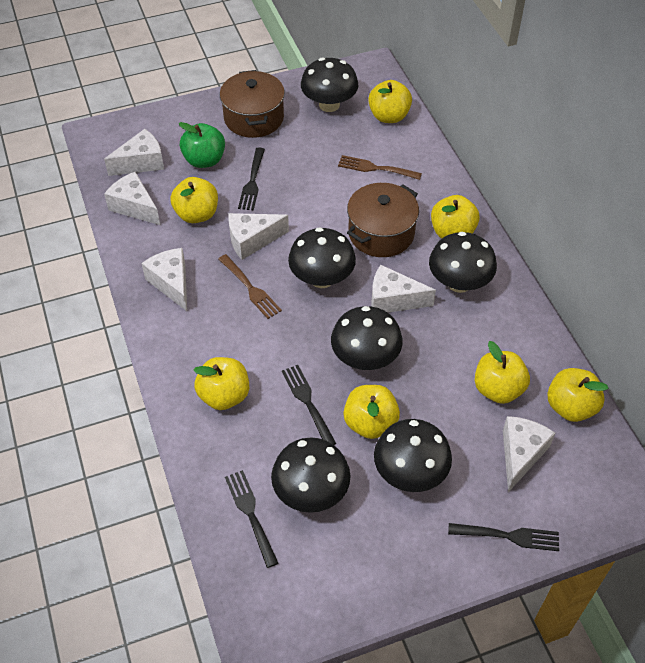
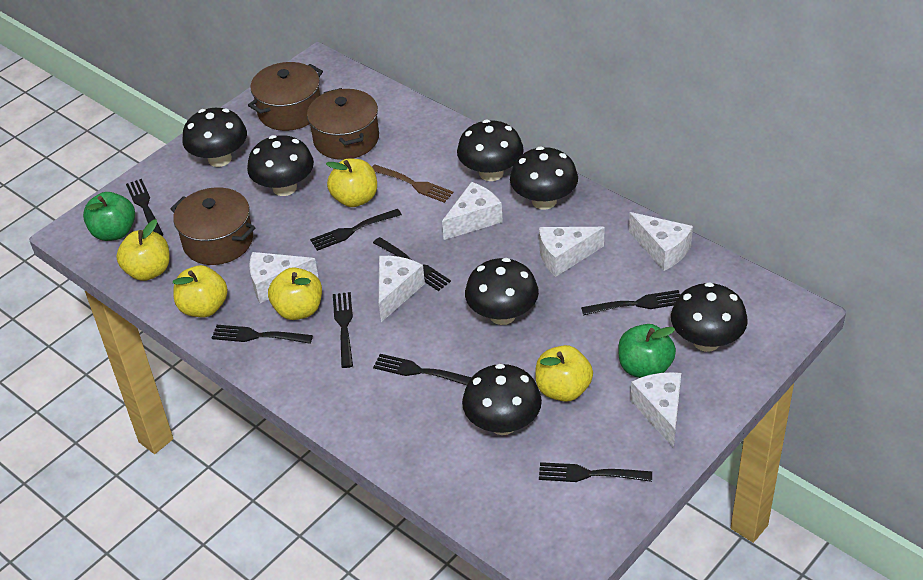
black fork: [225,470,278,568] [238,147,265,210] [282,365,336,445] [448,523,559,551] = 4 -> [126,179,163,236] [212,325,313,344] [310,209,402,251] [333,292,353,368] [373,237,451,291] [373,354,472,385] [539,462,652,482] [581,290,680,315] = 8
black mushroom: [271,438,350,513] [288,227,356,288] [301,58,358,112] [331,306,403,370] [374,419,452,492] [429,232,497,293] = 6 -> [182,108,247,167] [247,135,314,196] [457,119,524,181] [462,364,542,435] [465,258,539,325] [510,146,578,210] [671,282,748,352] = 7
brown fork: [218,254,282,319] [338,155,422,180] = 2 -> [372,164,453,203] = 1
brown pot: [220,70,285,138] [347,183,419,257] = 2 -> [170,187,256,265] [248,62,323,131] [307,88,379,160] = 3
green apple: [179,122,225,168] = 1 -> [83,192,135,241] [618,324,676,378] = 2
yellow apple: [170,177,218,223] [193,357,249,410] [343,385,400,439] [368,80,412,123] [431,195,480,238] [475,341,530,404] [547,368,609,422] = 7 -> [116,219,170,281] [173,265,228,317] [268,267,322,320] [326,158,377,207] [535,345,593,402] = 5

